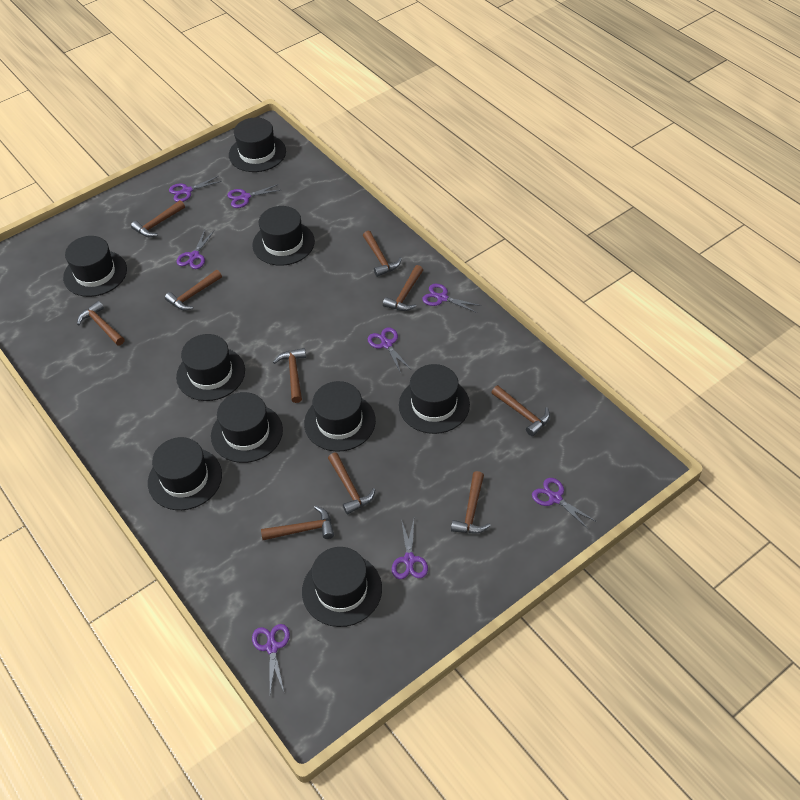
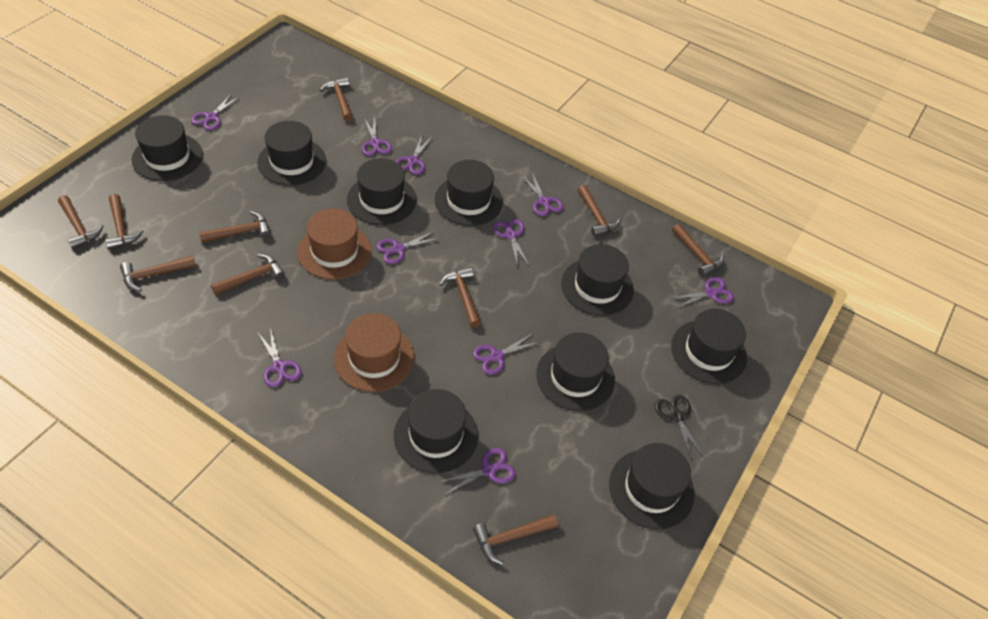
black scissors: none = 0 -> [655,395,704,460] = 1
brown hat: none = 0 -> [298,208,372,280] [334,313,415,392] = 2
purple scissors: [169,176,222,202] [177,230,214,269] [227,184,280,208] [252,624,290,693] [368,327,410,373] [392,519,428,579] [422,284,481,313] [532,478,595,529] = 8 -> [191,93,239,130] [258,328,302,387] [362,116,392,156] [376,231,441,264] [396,135,432,175] [439,448,515,495] [473,333,540,375] [493,219,529,267] [522,173,563,216] [673,277,734,308] = 10

